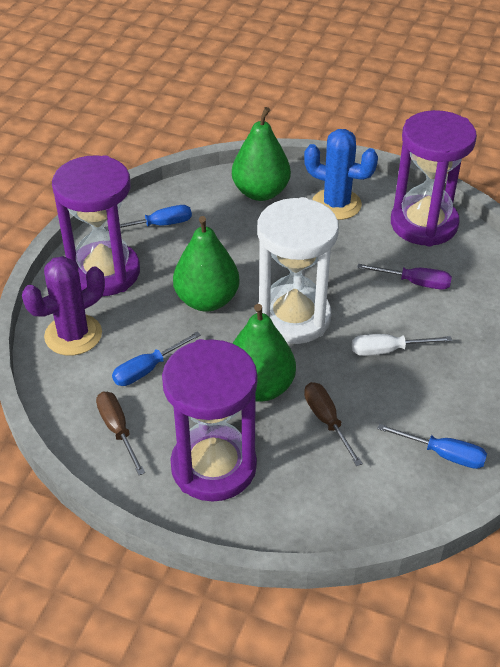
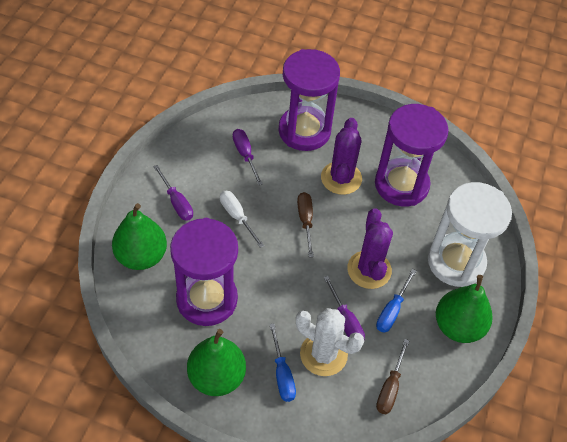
blue cactus: [304,129,378,220] = 1 -> none = 0
blue screwdriver: [104,205,192,231] [112,331,201,386] [377,424,487,469] = 3 -> [269,323,296,402] [376,269,416,333] = 2
purple cactus: [22,256,105,356] = 1 -> [321,118,362,195] [347,208,393,289] = 2
purple screwdriver: [357,264,452,290] = 1 -> [153,165,193,221] [233,129,263,185] [324,276,365,339] = 3
white cactus: none = 0 -> [296,308,364,376] = 1

